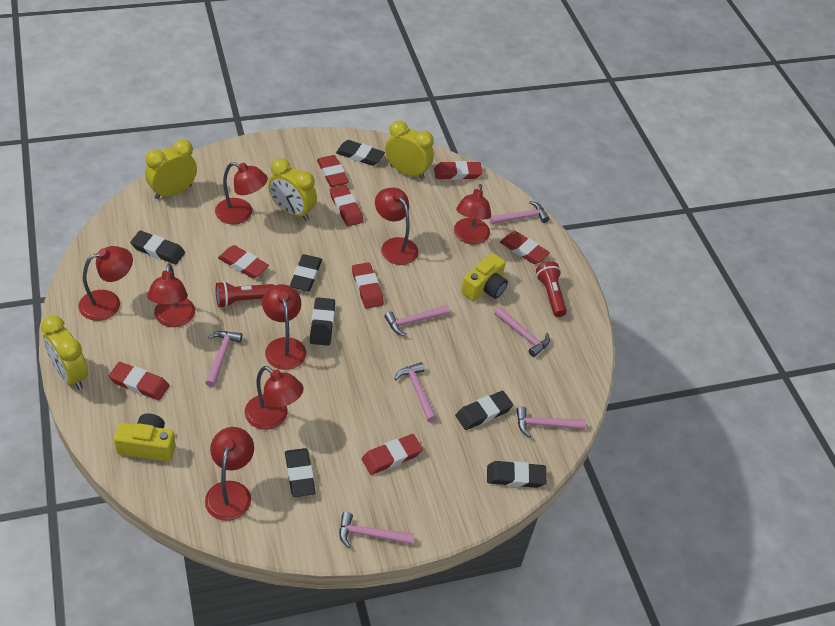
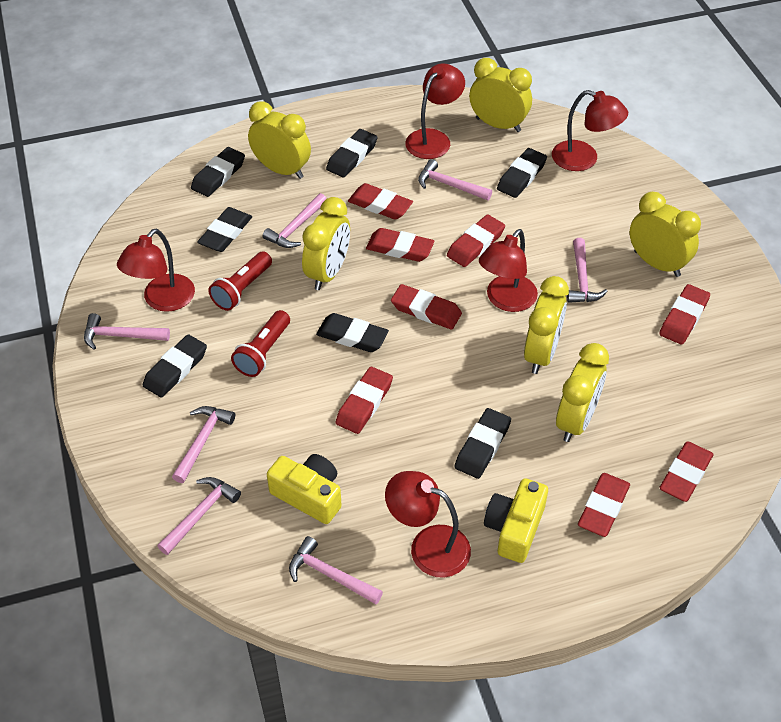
red lamp: [78,246,133,321] [147,263,195,327] [205,427,254,521] [215,162,268,225] [244,366,304,430] [262,284,306,370] [375,188,419,265] [454,184,491,244] = 8 -> [117,229,195,312] [385,471,471,578] [405,63,465,159] [479,229,538,312] [552,90,628,171] = 5
yellow clock: [41,316,88,390] [145,139,197,199] [268,158,317,221] [385,121,434,179] = 4 -> [248,102,311,179] [302,197,350,290] [469,58,532,132] [524,276,569,374] [556,343,609,442] [630,192,701,277] = 6

